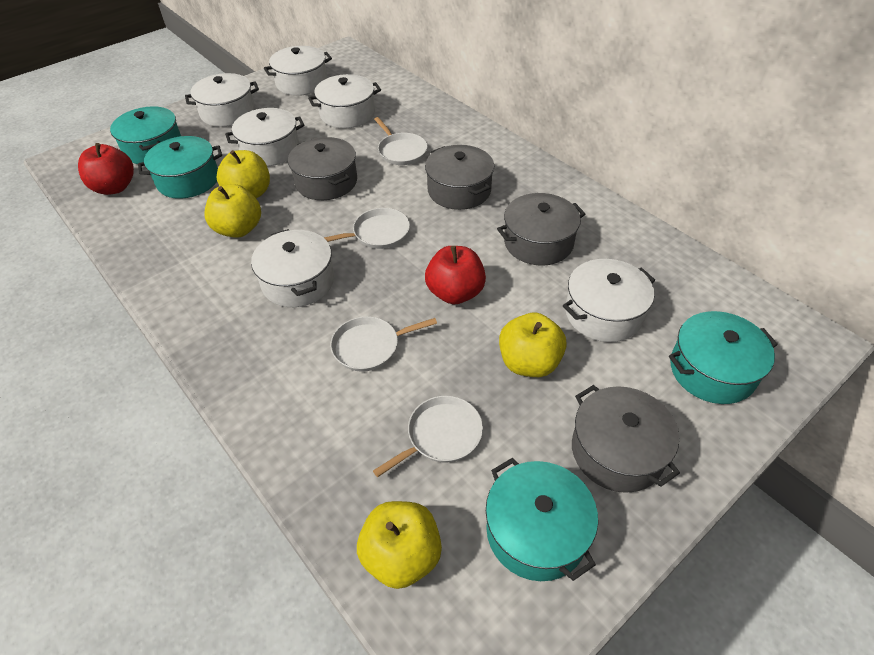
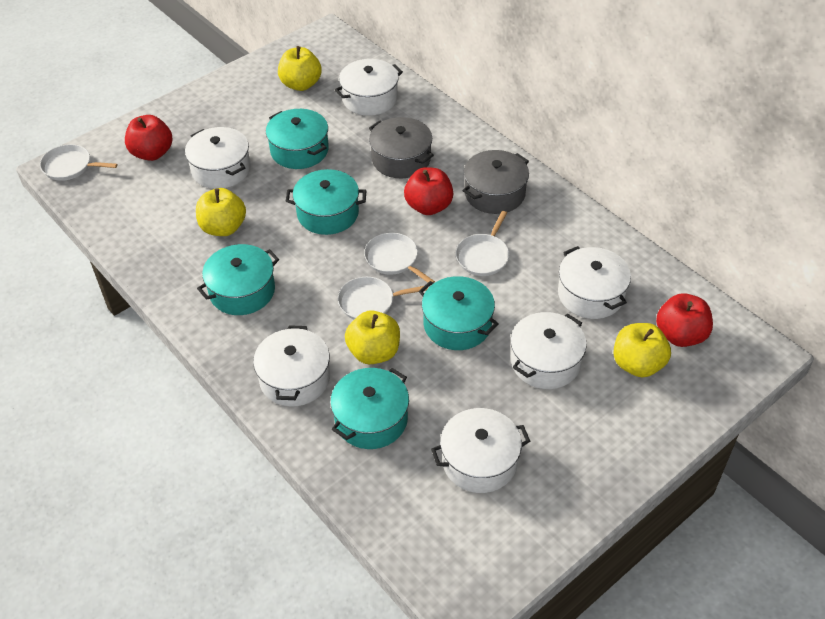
grey pot: [288,137,357,200] [425,145,494,210] [497,193,585,266] [572,385,680,493] = 4 -> [369,117,434,178] [463,150,529,214] = 2
red apple: [78,143,134,195] [425,246,486,304] = 2 -> [125,115,172,161] [404,167,453,215] [656,293,713,347] = 3
turquoise pot: [110,106,181,164] [138,136,222,199] [486,458,598,581] [669,311,778,404] = 4 -> [197,244,279,315] [266,109,329,169] [286,169,367,235] [330,368,409,449] [419,276,499,350] = 5

